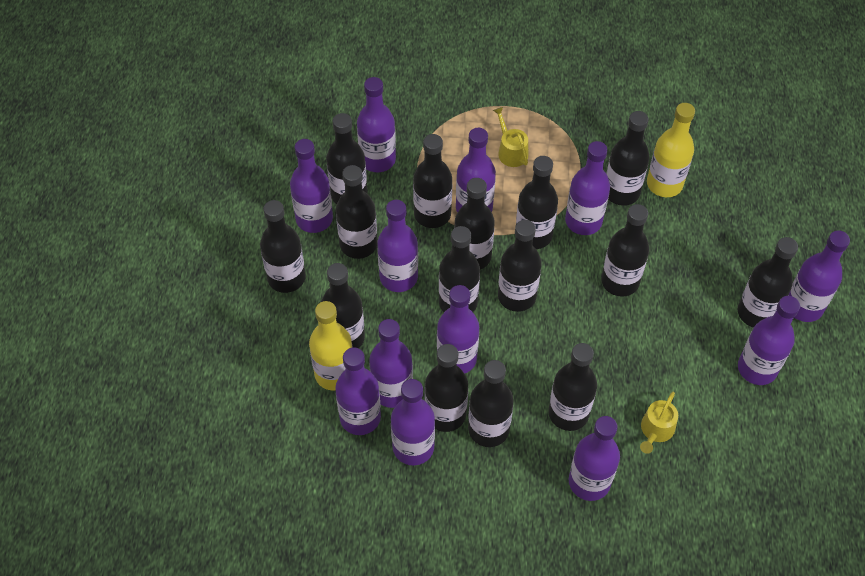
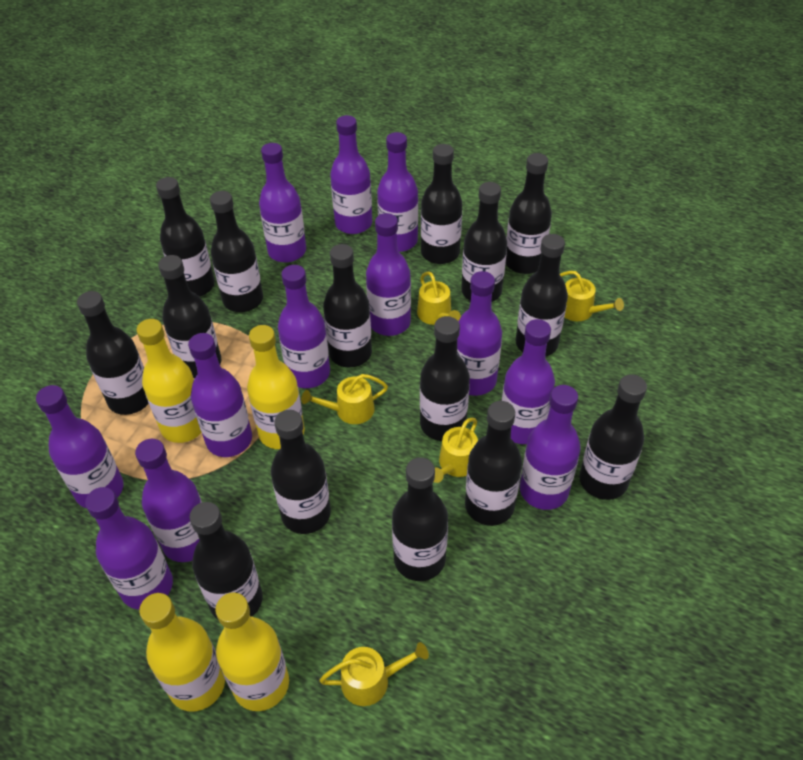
yellow bottle: [309,301,353,391] [647,103,695,197] = 2 -> [136,319,202,443] [139,593,225,712] [215,592,289,711] [247,325,305,449] = 4
yellow watering can: [493,107,528,167] [640,392,678,454] = 2 -> [301,374,388,424] [319,642,429,706] [417,272,461,325] [434,418,478,483] [560,271,624,321] = 5

